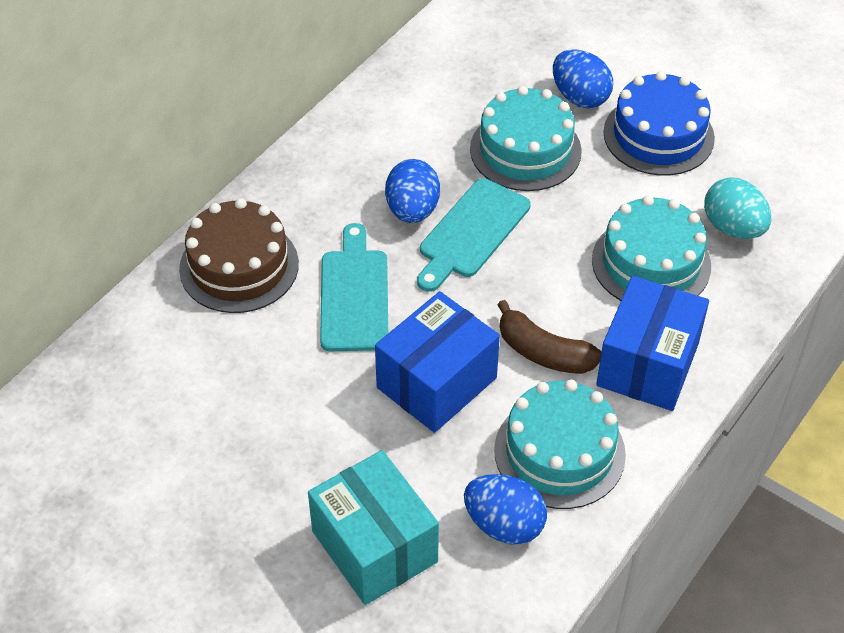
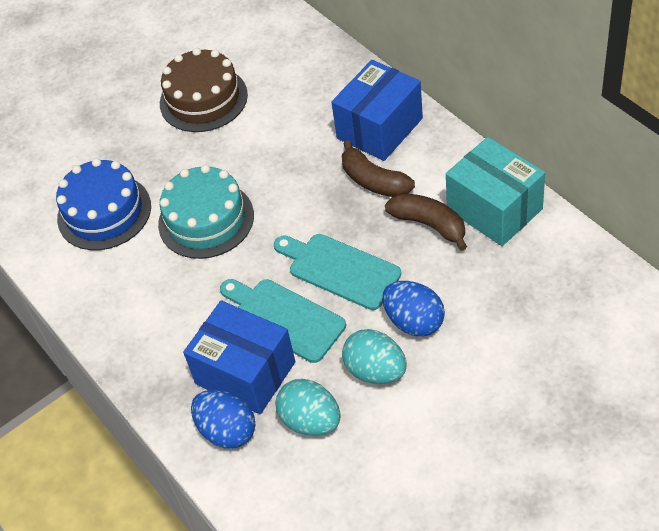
blue egg: [385,159,440,223] [464,474,547,544] [553,49,613,108] = 3 -> [191,390,255,449] [382,281,445,337] = 2
brown banana: [497,300,601,374] = 1 -> [342,140,415,197] [385,193,467,251] = 2
turquoise cake: [470,86,582,191] [494,379,626,509] [592,195,711,301] = 3 -> [158,165,254,259] = 1
turquoise egg: [704,177,771,239] = 1 -> [275,379,340,436] [342,329,407,384] = 2

